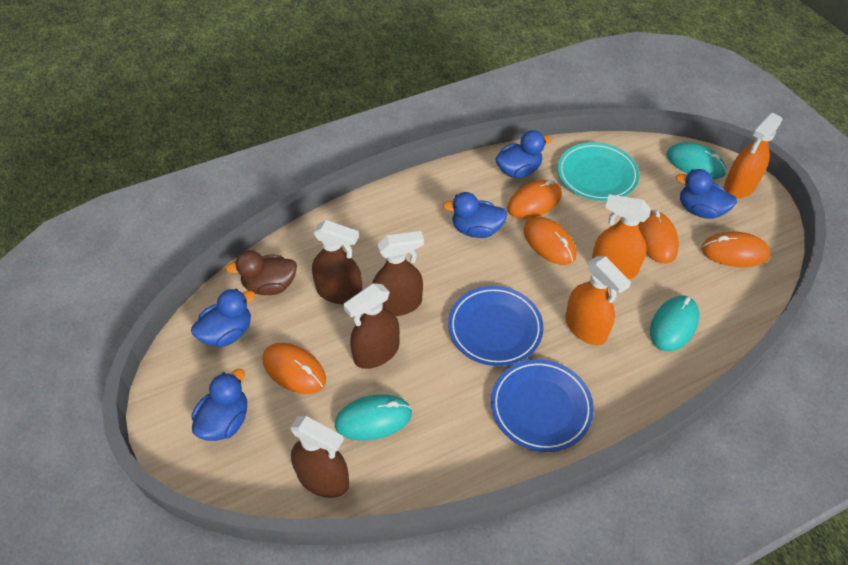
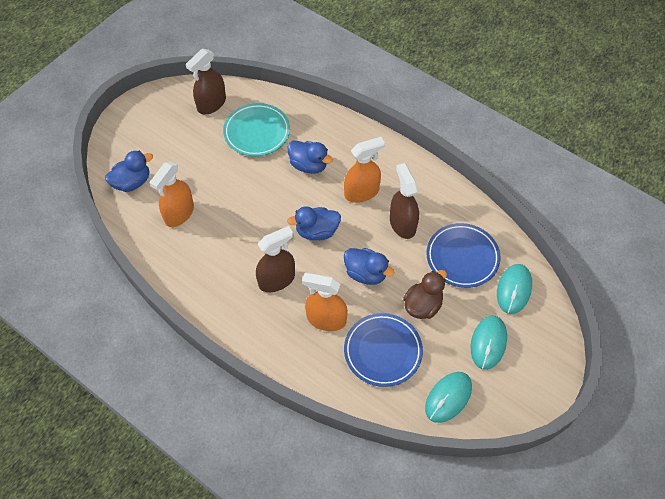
blue duck: [191,289,256,347] [191,369,247,441] [443,192,508,238] [495,130,552,178] [676,169,737,219] = 5 -> [105,151,153,192] [287,140,333,174] [287,206,341,240] [344,248,394,285] = 4
brown spray bottle: [290,416,349,498] [312,220,362,304] [343,283,400,369] [372,231,424,316] = 4 -> [186,49,226,114] [256,226,295,292] [390,163,419,239] = 3
orange mouse: [262,343,326,394] [507,180,562,219] [524,217,576,265] [639,210,679,264] [701,232,770,267] = 5 -> none = 0

